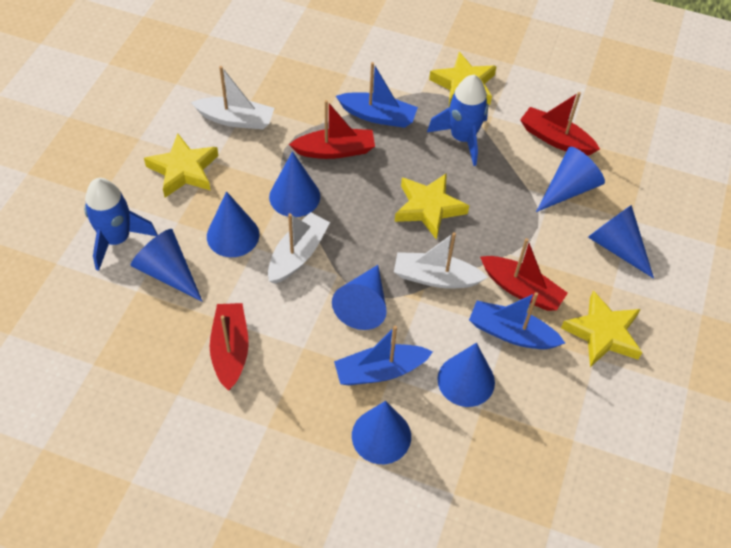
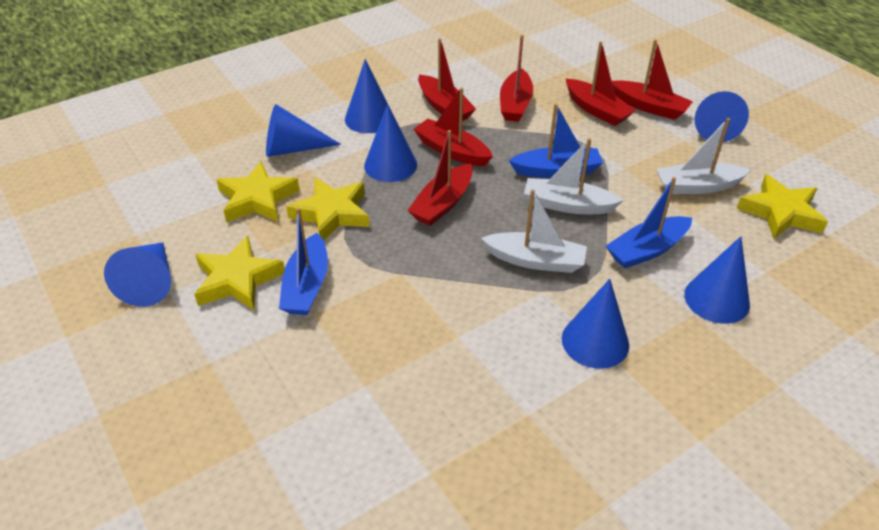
blue cone: [131,229,203,302] [207,191,259,257] [269,151,320,217] [332,265,387,330] [352,401,411,464] [438,343,495,407] [536,147,605,212] [588,205,654,279] = 8 -> [104,242,171,307] [266,104,341,157] [345,59,388,133] [364,104,417,182] [562,279,629,369] [684,236,750,324] [695,91,749,142] = 7
blue rocket: [84,178,157,271] [427,75,488,166] = 2 -> none = 0
red boat: [210,303,249,391] [289,100,375,159] [480,238,568,311] [520,92,600,155] = 4 -> [407,130,473,226] [414,87,493,166] [418,38,476,121] [500,35,533,122] [566,41,636,126] [612,40,693,120] = 6

